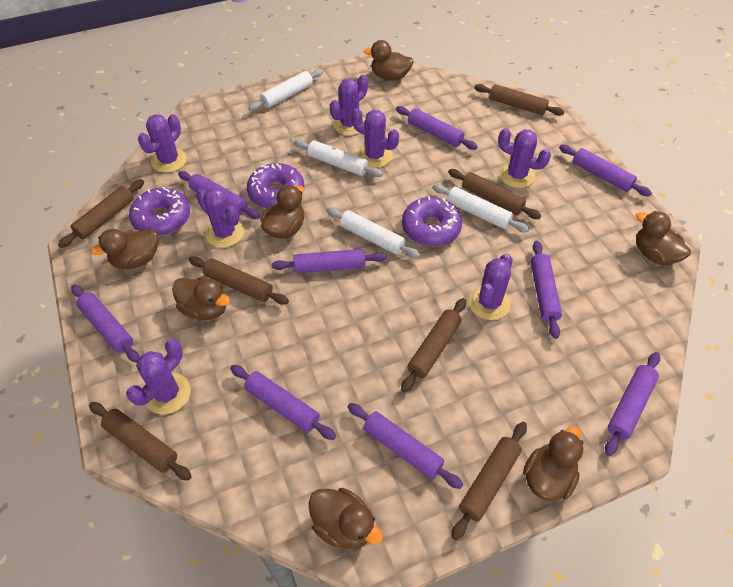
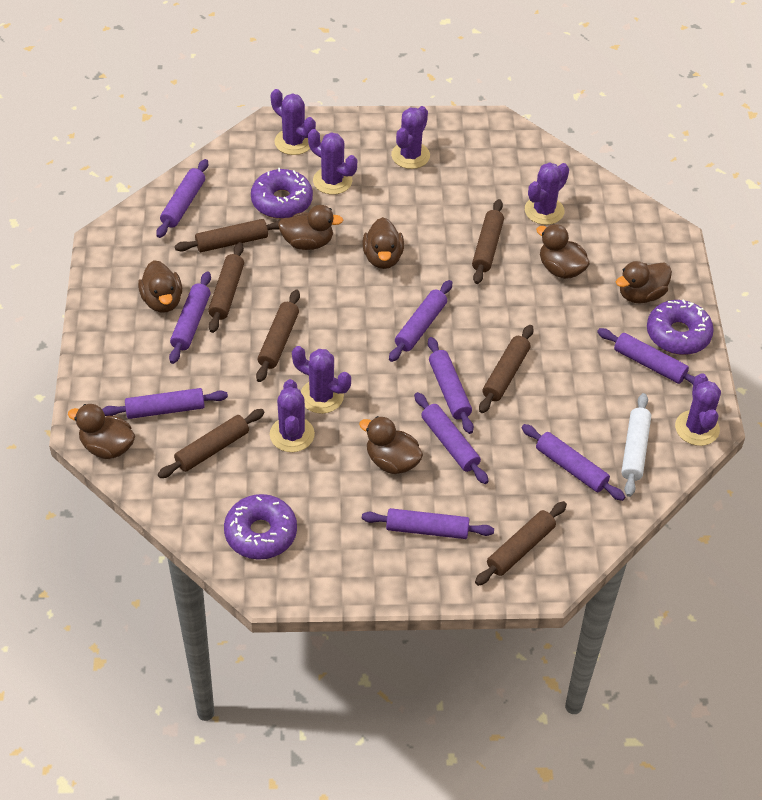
white rolling pin: [248,69,323,111] [294,139,383,177] [326,207,421,258] [432,184,530,232] = 4 -> [621,393,651,497] = 1

